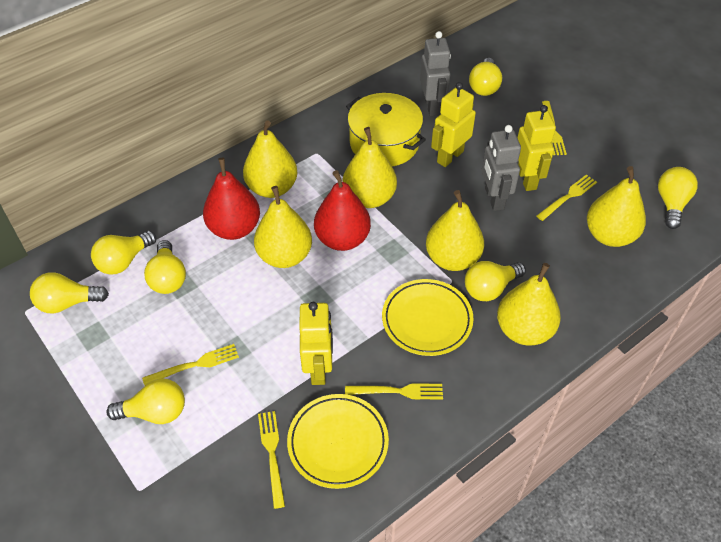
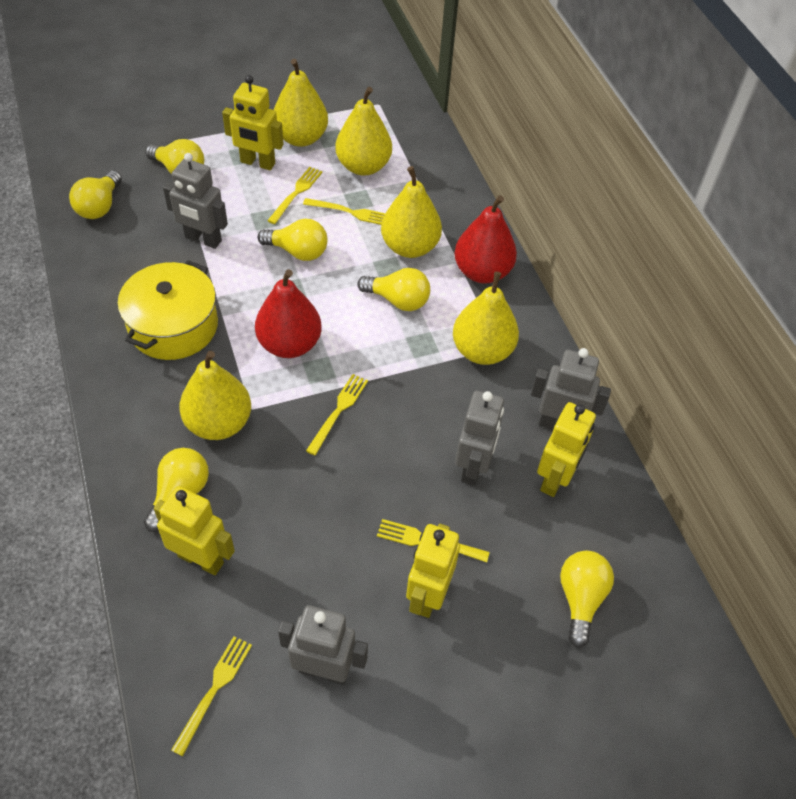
grey robot: [420,31,451,116] [482,125,521,211] = 2 -> [163,153,228,249] [278,605,368,685] [455,391,504,485] [531,348,611,429] = 4
yellow light bulb: [30,272,109,314] [91,231,156,275] [107,378,185,424] [144,240,186,294] [465,261,526,301] [469,58,502,96] [658,167,698,229] = 7 -> [69,171,122,219] [144,448,209,532] [145,139,204,174] [258,219,327,261] [357,268,430,311] [560,551,614,648] = 6
yellow pear: [243,120,297,198] [254,186,312,268] [342,127,397,208] [426,190,484,271] [497,263,561,345] [587,166,646,247] = 6 -> [179,351,251,440] [274,59,328,147] [335,87,392,176] [381,166,442,258] [453,272,519,365] = 5
yellow plate: [287,394,389,489] [382,279,474,356] = 2 -> none = 0
yellow robot: [299,302,333,385] [431,82,476,167] [517,105,556,191] = 3 -> [154,486,235,575] [222,75,284,170] [406,524,460,618] [537,402,596,497] = 4

